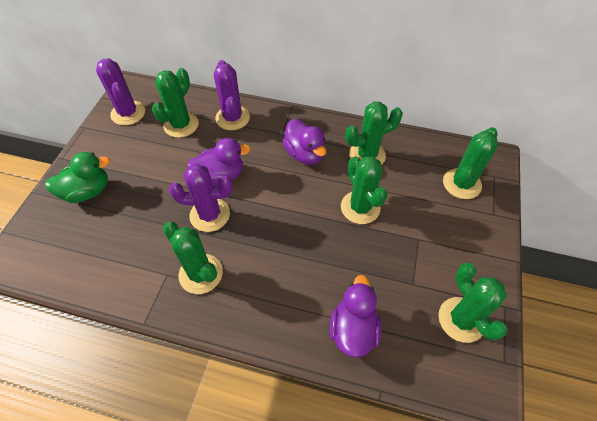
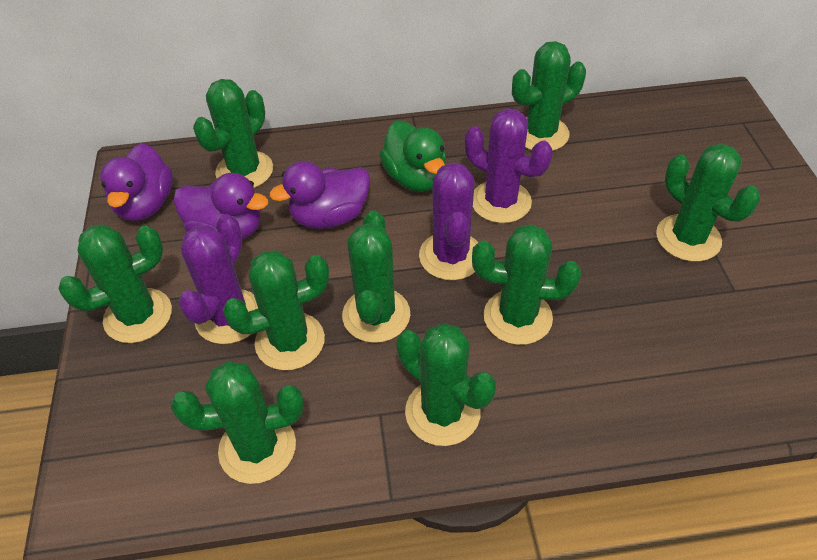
green cactus: [152,68,199,138] [163,221,223,294] [341,156,388,224] [345,101,403,165] [439,262,508,343] [443,127,498,199] = 6 -> [58,224,172,343] [171,361,304,484] [193,79,273,188] [223,250,329,370] [342,210,410,343] [396,323,496,446] [472,224,581,345] [512,41,586,151] [656,143,760,262] = 9

